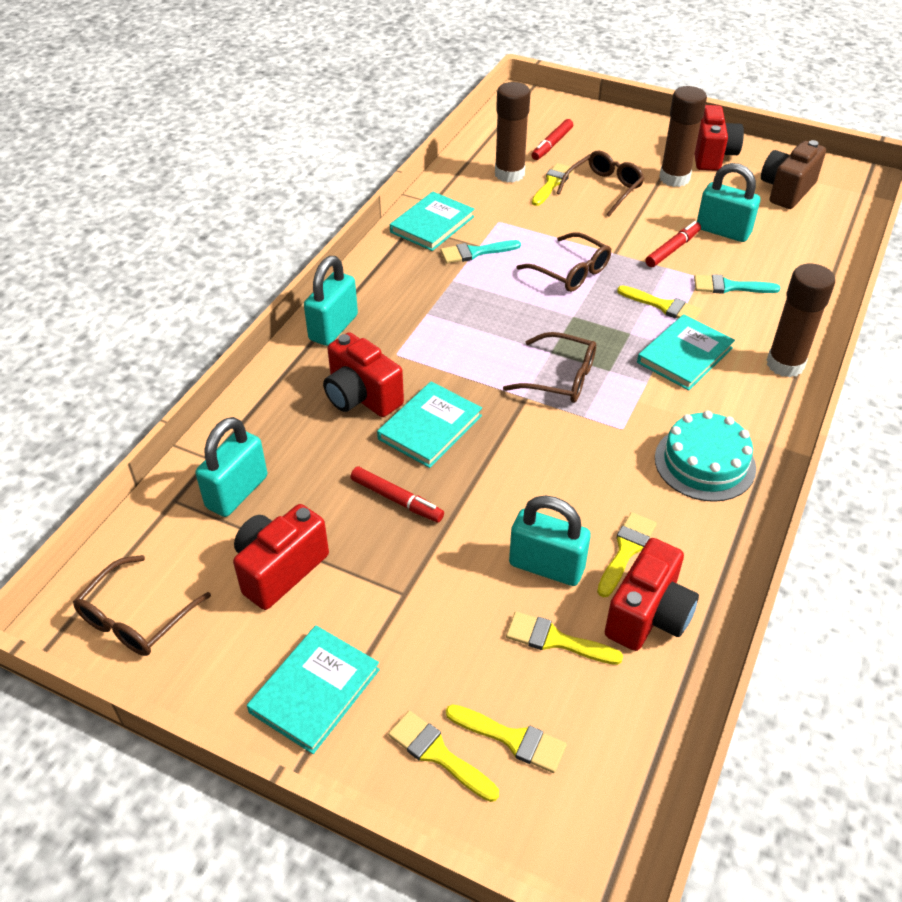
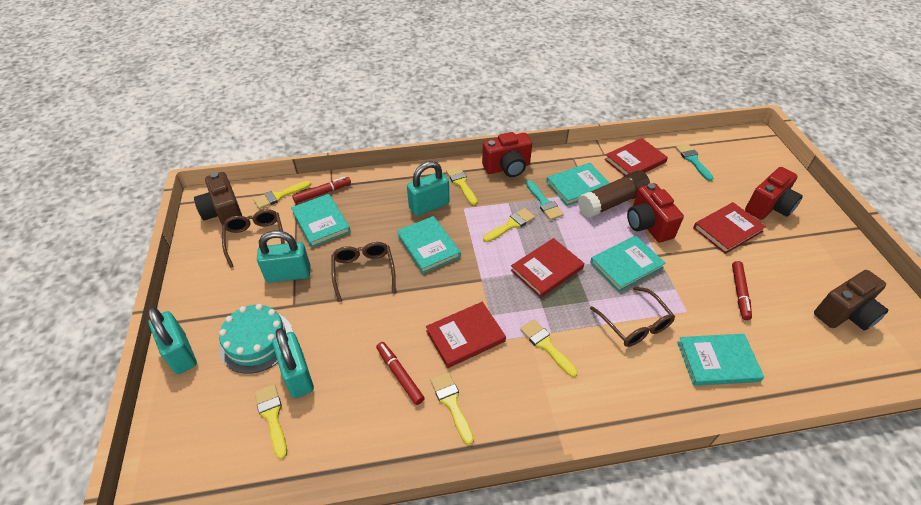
brown camera: [761,140,826,209] = 1 -> [194,172,242,225] [814,270,888,331] = 2
brown glasses: [73,555,211,656] [503,332,596,403] [516,232,611,292] [557,151,645,216] = 4 -> [222,209,285,268] [332,242,396,302] [590,287,675,347] = 3
brown glue stick: [495,82,531,183] [659,86,707,187] [767,264,835,377] = 3 -> [578,171,650,218] = 1
red book: none = 0 -> [426,302,506,368] [511,238,584,298] [604,138,668,176] [693,202,766,254] = 4
red camera: [233,504,329,610] [323,332,404,417] [605,538,699,651] [694,105,744,171] = 4 -> [482,132,532,177] [627,183,684,242] [745,167,803,220] = 3
turquoise book: [247,625,380,754] [377,382,482,468] [390,192,474,251] [637,314,735,391] = 4 -> [291,194,351,247] [397,216,461,273] [546,163,610,206] [590,236,666,292] [677,334,764,386] = 5

